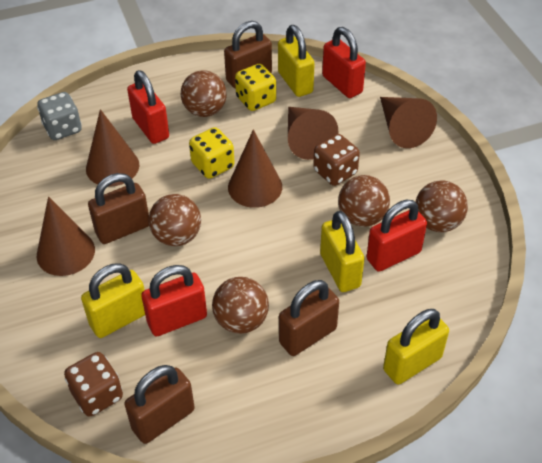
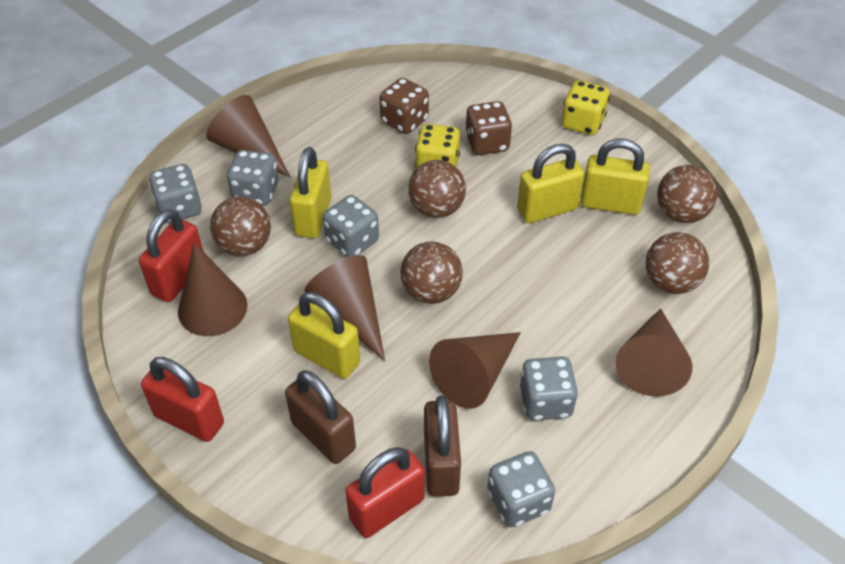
brown padlock: [88,173,149,244] [124,365,195,444] [224,21,272,88] [279,280,339,356] = 4 -> [285,370,356,464] [424,396,461,497] = 2
grey dice: [37,92,82,140] = 1 -> [149,164,202,223] [227,150,279,206] [323,195,379,258] [487,451,555,527] [520,357,578,421] = 5
red padlock: [127,70,169,144] [141,265,207,336] [322,27,366,98] [367,200,427,272] = 4 -> [139,209,204,302] [141,357,224,442] [345,447,425,538] = 3

